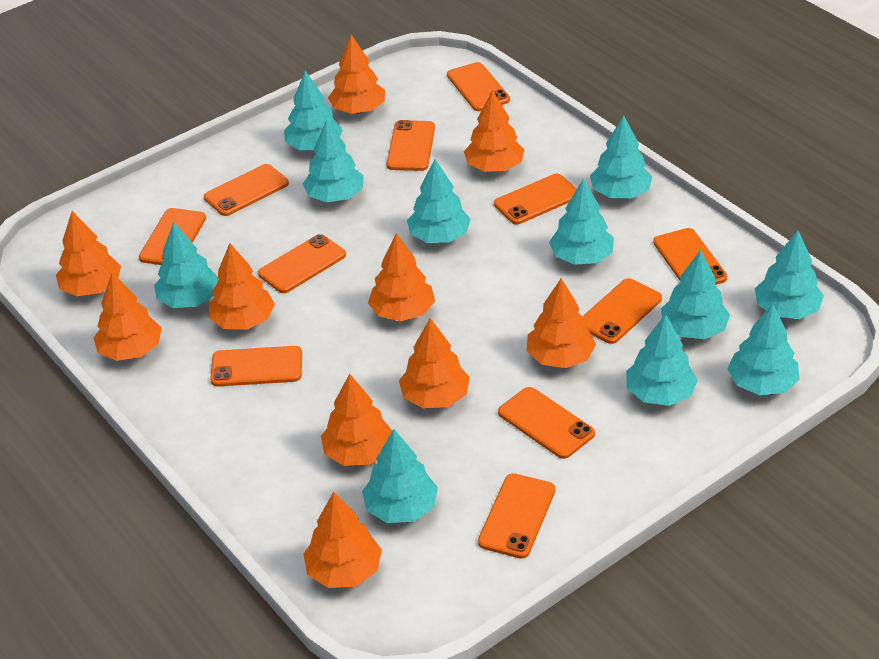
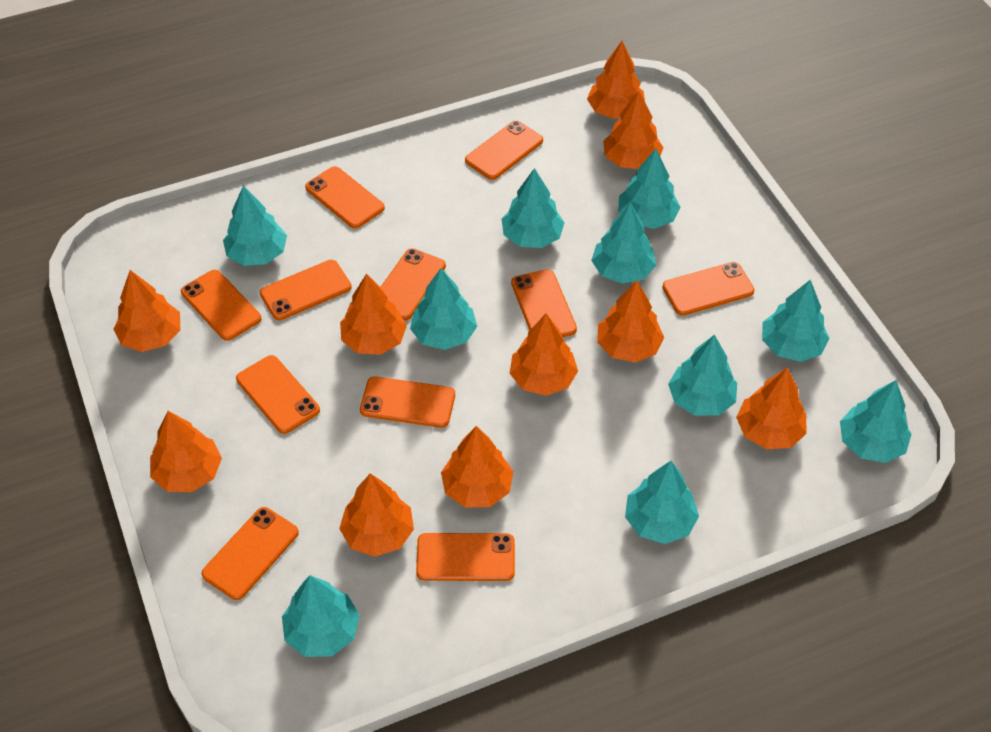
turquoise tree: [154,222,219,308] [284,71,343,150] [303,119,364,202] [362,429,438,523] [407,159,471,243] [549,178,614,265] [590,115,652,198] [626,314,698,406] [661,250,730,339] [727,304,800,395] [755,230,824,319] = 11 -> [223,186,287,266] [282,575,360,657] [410,268,477,350] [502,168,565,248] [591,202,656,284] [619,149,680,229] [625,461,699,544] [668,334,737,416] [762,280,829,362] [840,380,912,463] = 10

